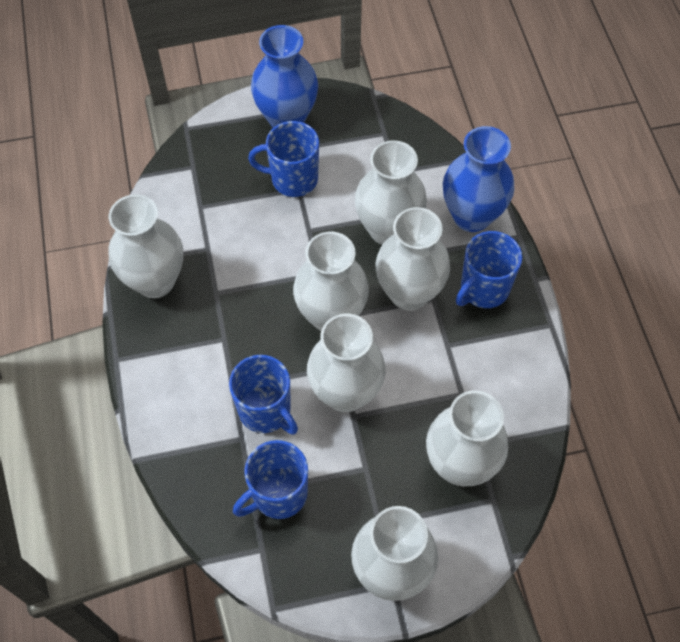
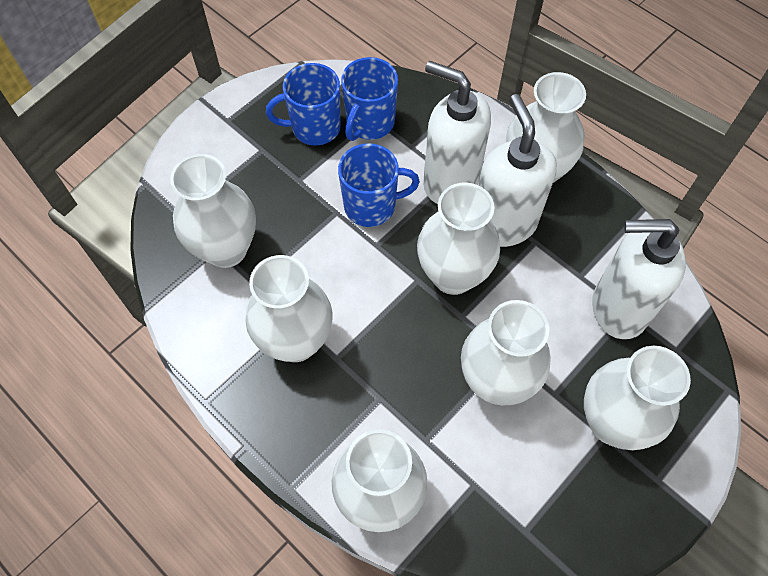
blue mug: [229,355,298,435] [233,440,308,519] [248,121,319,197] [456,231,522,308] = 4 -> [266,63,341,146] [338,143,420,227] [341,57,398,141] = 3
blue vase: [251,25,318,128] [443,126,514,232] = 2 -> none = 0
white soap dispenser: none = 0 -> [423,61,491,204] [478,94,557,247] [592,219,686,339] = 3

